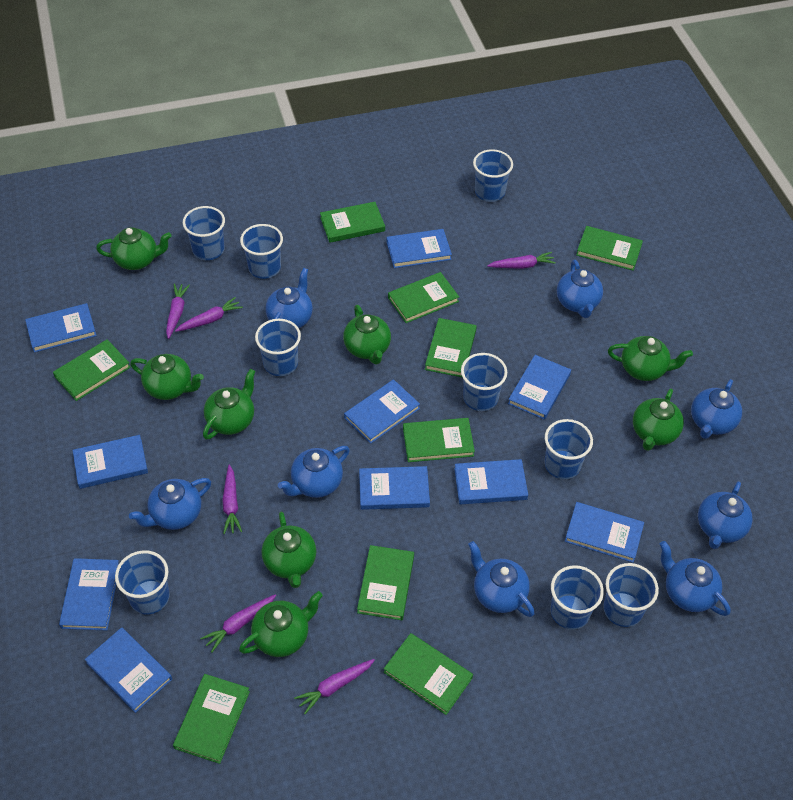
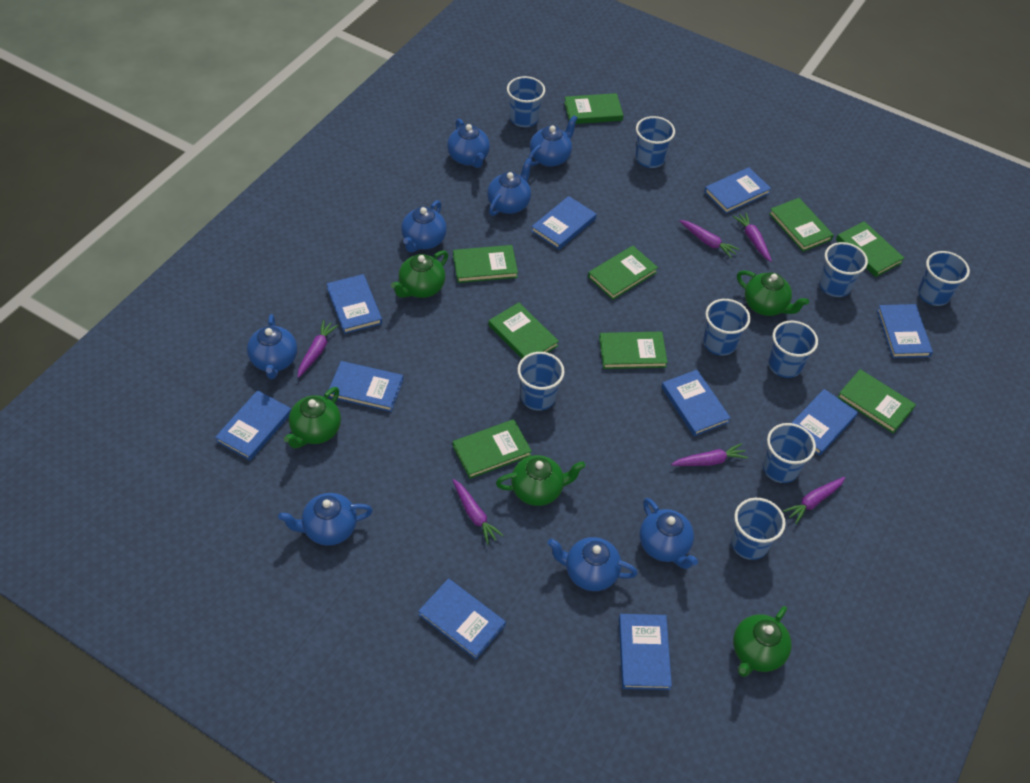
green teapot: [96,227,172,270] [130,354,204,400] [203,369,255,440] [239,591,323,657] [262,512,316,588] [343,305,391,365] [608,336,693,381] [633,389,684,451] = 8 -> [284,387,341,449] [391,250,448,298] [496,455,585,506] [733,606,792,677] [737,270,809,316] = 5

